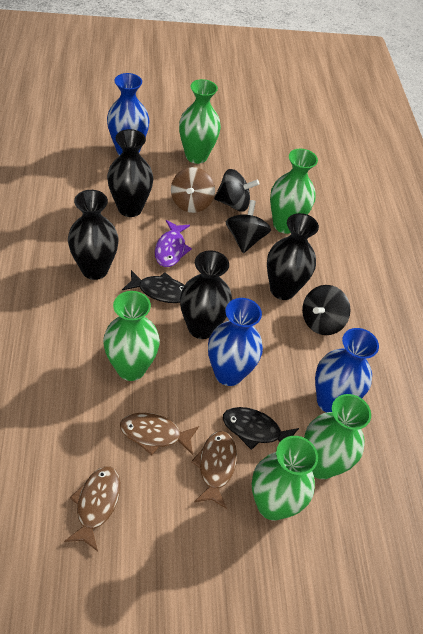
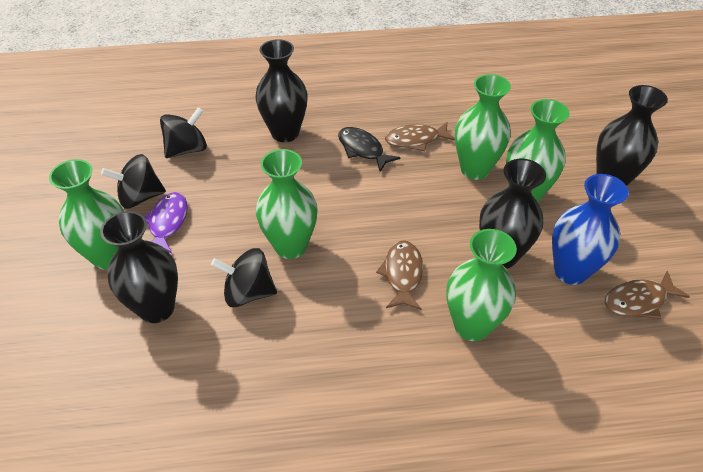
black fish: [122,270,184,303] [223,407,299,450] = 2 -> [338,127,401,172] = 1
blue vase: [107,73,149,156] [208,298,263,386] [315,328,379,413] = 3 -> [552,174,629,285] = 1
brown spinning top: [171,167,215,213] = 1 -> none = 0

